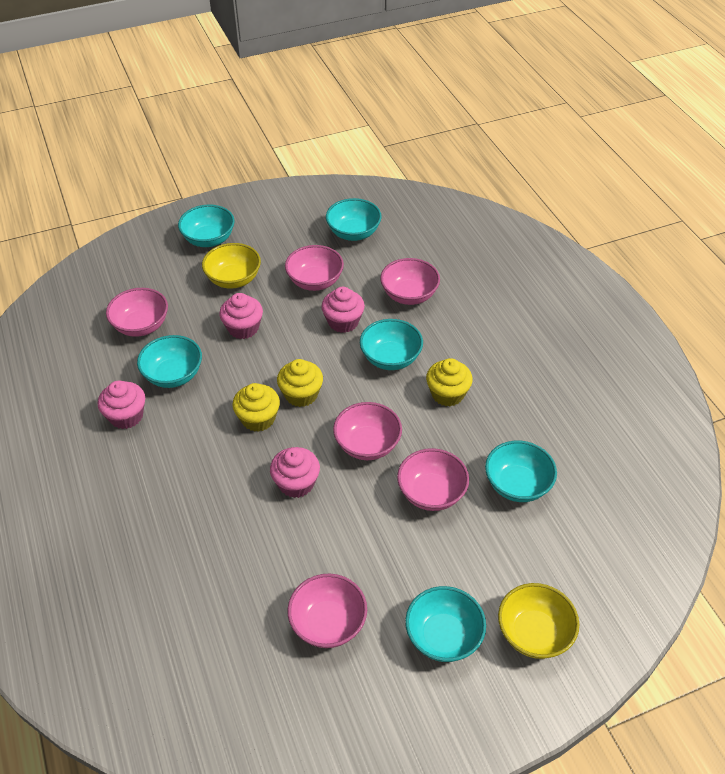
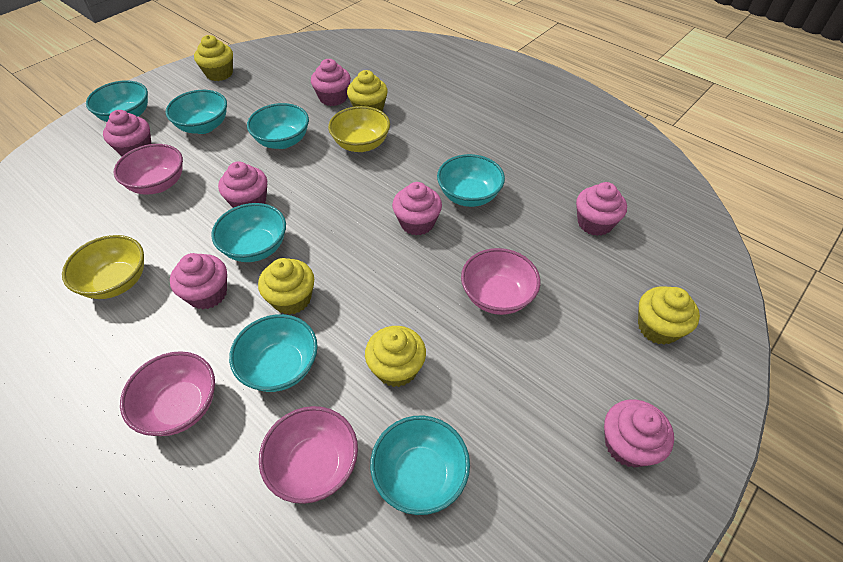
pink bowl: [106,288,168,337] [285,245,344,291] [288,574,367,648] [333,402,402,460] [380,258,440,305] [397,448,469,511] = 6 -> [114,144,183,195] [120,351,215,436] [259,406,358,504] [461,248,540,315] = 4
pink cupcake: [98,381,145,429] [219,293,263,339] [270,447,320,498] [321,287,365,333] = 4 -> [103,110,151,156] [170,253,227,309] [218,161,267,208] [311,59,351,106] [392,182,442,236] [576,182,627,236] [604,400,674,468] = 7
turquoise bowl: [137,335,202,388] [178,205,235,247] [326,198,382,241] [360,319,423,370] [405,586,486,662] [485,441,557,502] = 6 -> [86,80,148,122] [166,90,227,134] [211,203,286,262] [229,314,318,392] [247,103,309,149] [370,415,470,515] [437,154,505,207] = 7
yellow cupcake: [232,383,280,432] [277,359,323,407] [426,358,473,406] = 3 -> [194,35,233,81] [258,258,314,315] [347,70,388,111] [365,326,426,387] [638,286,700,345] = 5

